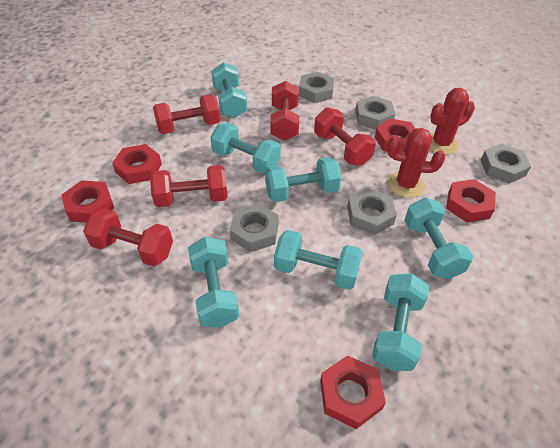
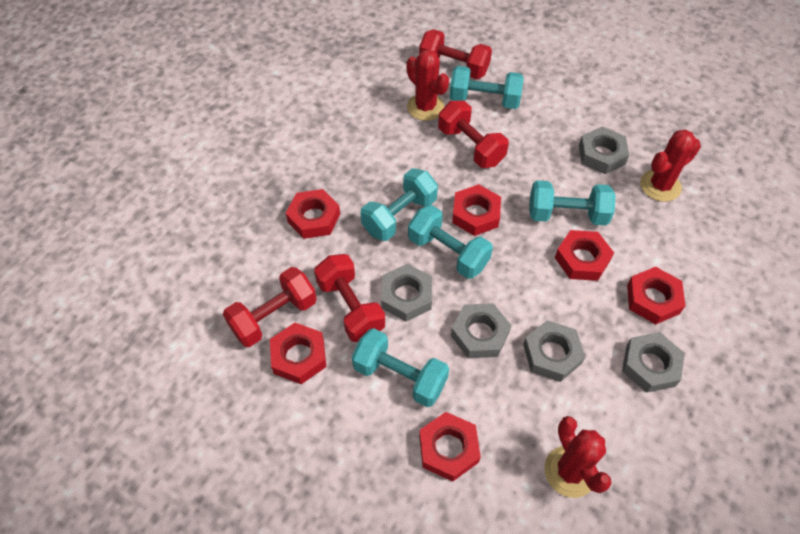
red cactus: [387,128,445,198] [430,88,475,154] = 2 -> [406,49,449,121] [544,416,612,498] [640,130,701,202] = 3
red dumbbell: [83,208,173,266] [150,165,228,207] [153,94,221,134] [270,81,299,141] [314,107,376,166] = 5 -> [223,267,317,347] [314,254,385,342] [419,29,492,79] [438,101,509,168] = 4
red nut: [62,180,114,223] [112,144,162,184] [320,355,386,429] [375,118,416,152] [446,179,496,222] = 5 -> [270,323,326,384] [286,189,340,239] [419,412,481,481] [452,184,501,236] [555,230,614,281] [627,267,685,325] = 6
turquoise dumbbell: [188,237,239,328] [210,123,281,174] [211,62,248,118] [265,157,342,202] [274,230,363,290] [372,273,429,371] [404,198,473,279] = 7 -> [352,328,449,407] [360,168,438,241] [408,205,493,279] [449,66,524,109] [529,180,616,226] = 5

